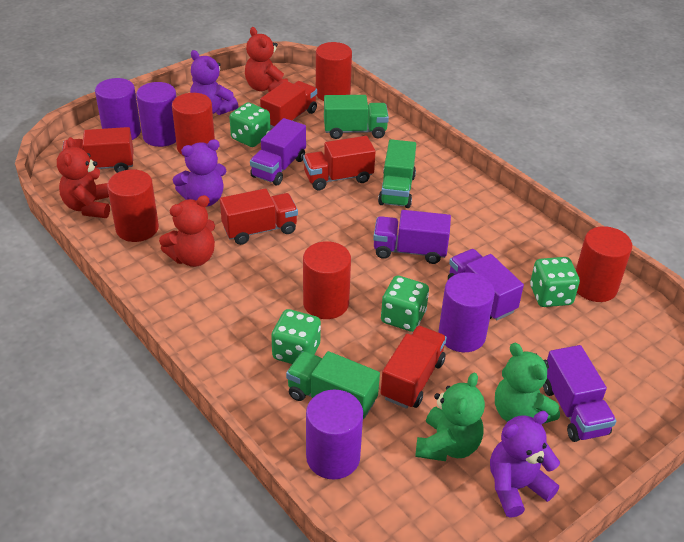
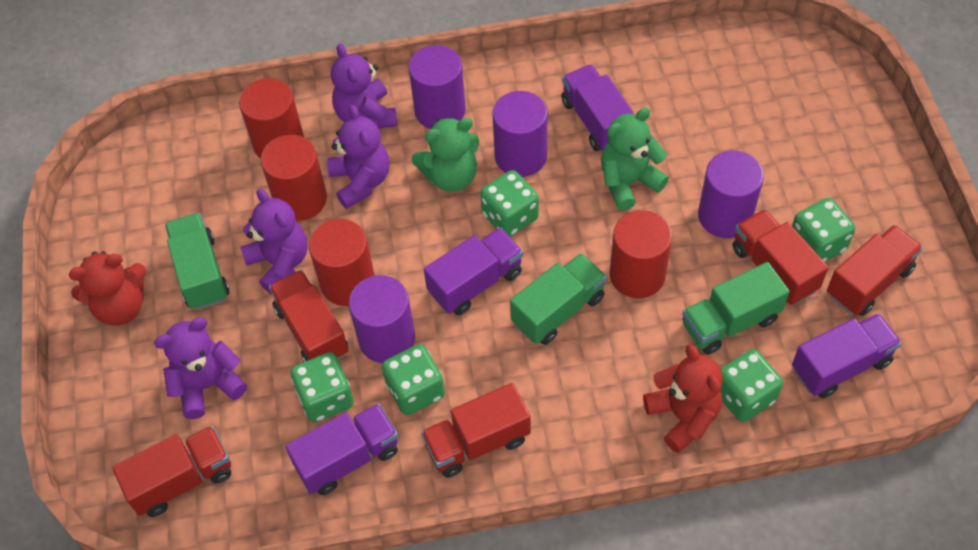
green dice: [230,102,270,147] [271,309,321,364] [381,276,429,332] [530,257,580,307] = 4 -> [290,352,354,423] [382,344,445,416] [480,170,539,237] [720,349,783,422] [792,198,855,262] = 5
purple teddy bear: [173,139,226,206] [190,50,238,115] [490,411,560,518] = 3 -> [154,317,247,419] [241,189,308,294] [327,105,389,209] [331,44,397,128] = 4
red cylinder: [107,169,159,242] [172,93,215,155] [303,241,351,319] [316,42,352,101] [576,226,632,302] = 5 -> [239,78,304,159] [261,135,327,221] [309,219,375,306] [610,210,672,298] = 4
red teddy bear: [57,137,110,218] [159,195,215,267] [245,27,288,92] = 3 -> [69,251,146,326] [643,344,723,453] = 2

